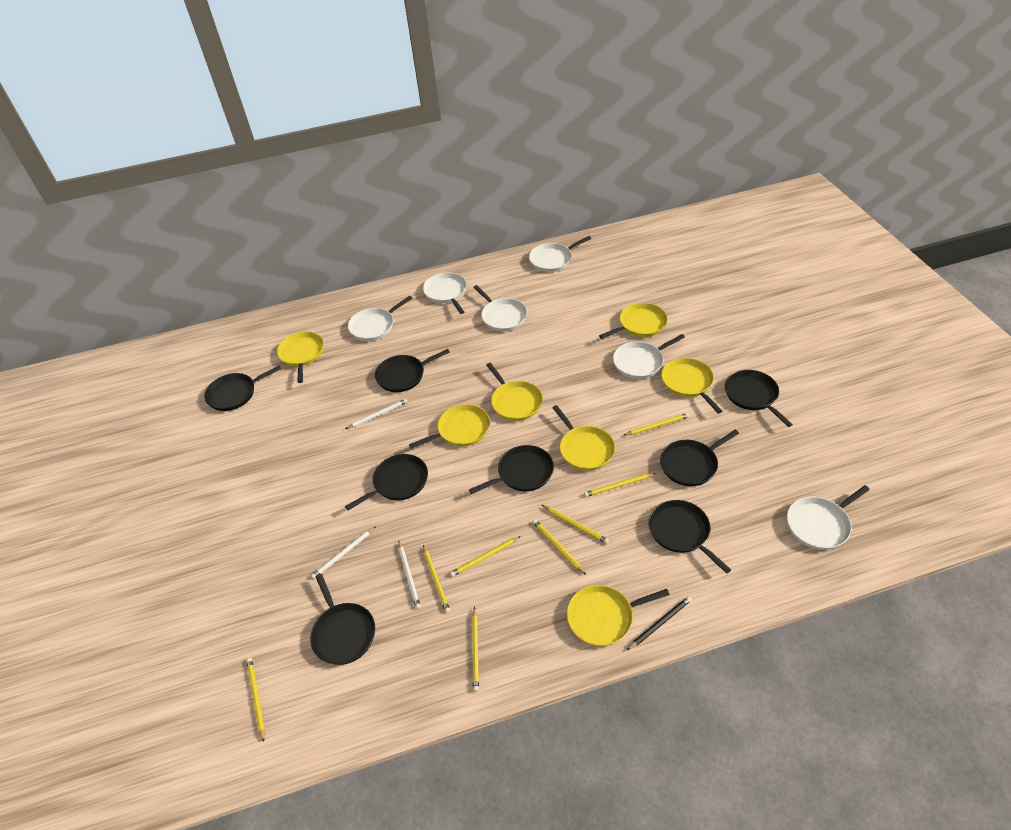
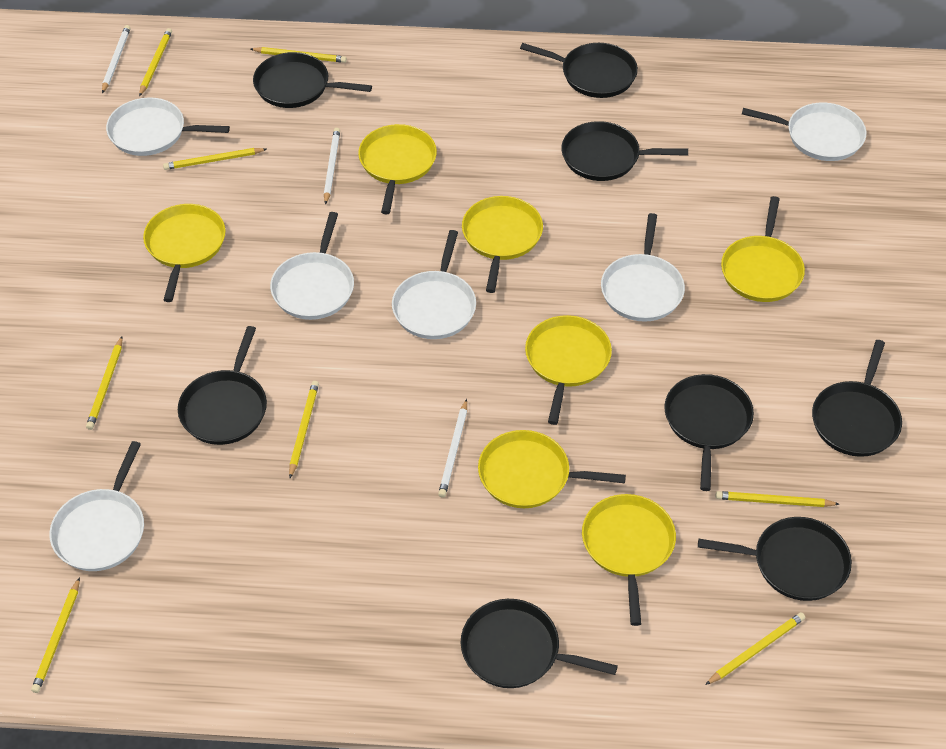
black pencil: [627,596,692,650] = 1 -> none = 0

